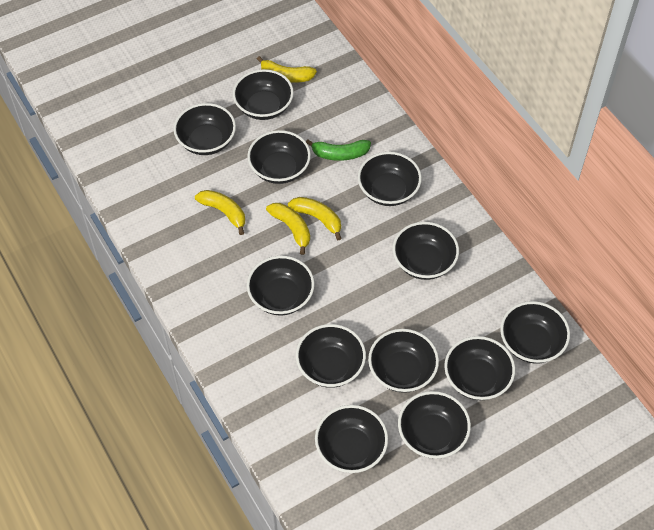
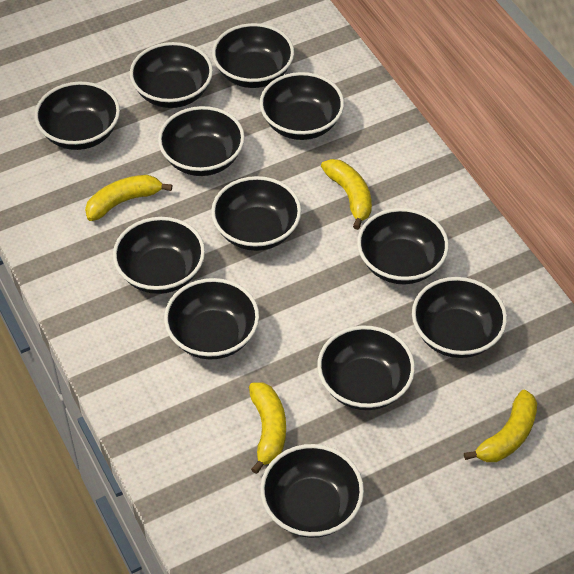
green banana: [306,139,371,161] = 1 -> none = 0

